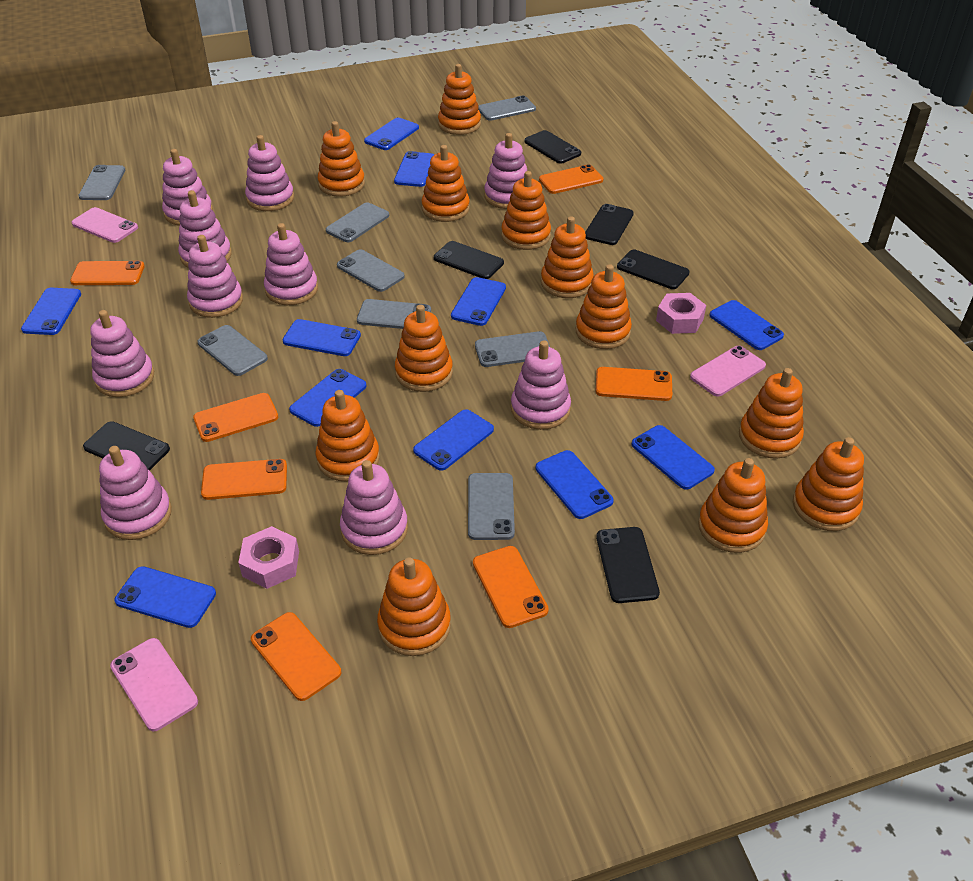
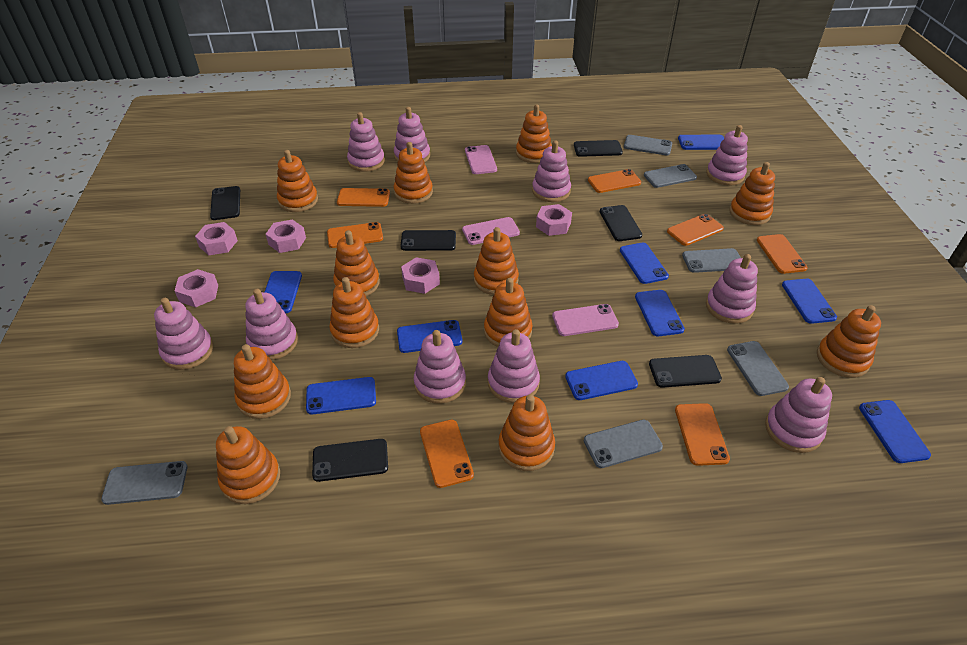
blue phone: [21,288,81,335] [115,566,216,628] [283,319,361,356] [289,369,367,427] [364,118,419,150] [394,151,434,187] [413,409,494,471] [451,277,506,326] [536,450,614,519] [632,425,715,490] [709,300,784,350] = 11 -> [265,271,302,313] [306,377,376,414] [397,320,462,353] [565,361,638,400] [620,243,669,284] [635,290,685,337] [678,135,724,150] [782,279,837,324] [859,400,931,463] = 9
grey phone: [78,165,125,200] [197,325,268,376] [326,202,389,242] [337,249,405,292] [357,299,431,329] [468,473,515,540] [475,331,550,367] [478,96,536,121] = 8 -> [101,461,188,505] [584,420,663,468] [624,135,672,155] [644,164,697,188] [682,248,741,273] [727,341,789,396] = 6
pink nut: [238,526,299,589] [656,293,706,334] = 2 -> [175,269,218,307] [195,222,238,255] [266,220,306,253] [401,257,440,294] [536,204,572,236] = 5

